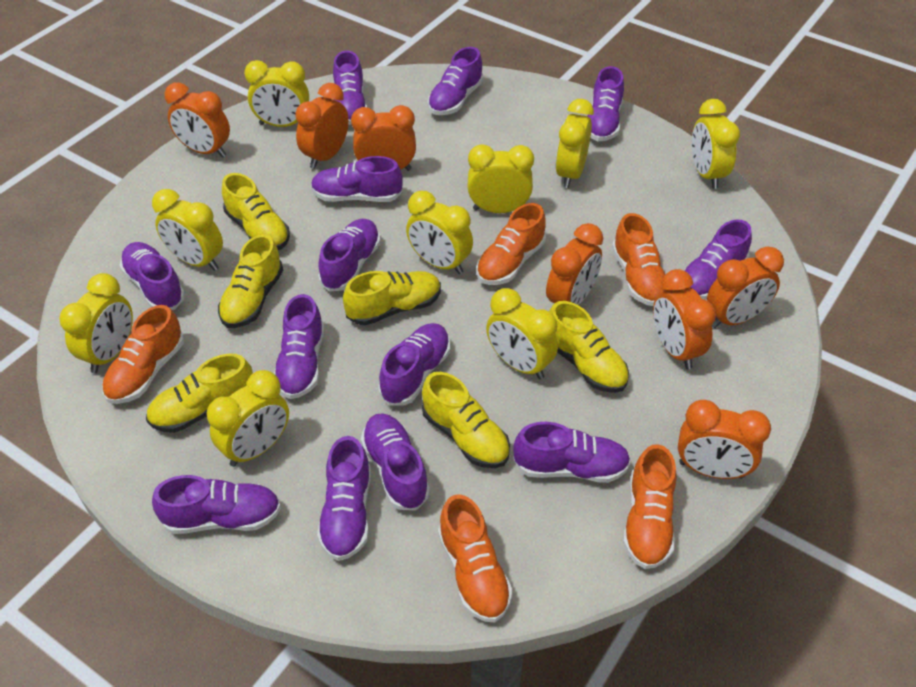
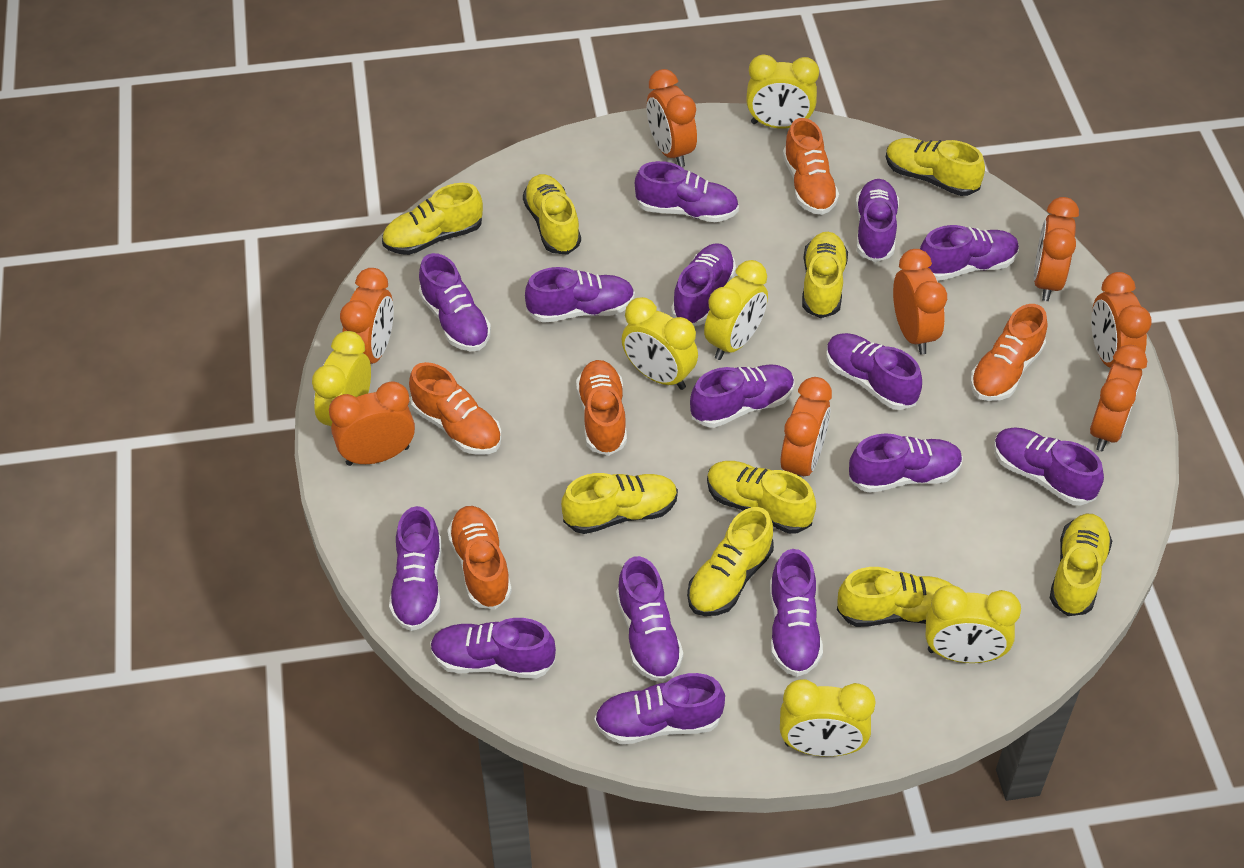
orange clock: [164,82,230,158] [295,83,349,169] [351,105,416,171] [546,223,603,305] [653,269,716,369] [678,400,771,479] [707,247,784,328] = 7 -> [329,381,415,466] [340,268,394,364] [647,69,697,167] [780,377,832,477] [893,249,947,354] [1034,197,1079,301] [1090,345,1147,451] [1091,272,1152,368] = 8
purple shoe: [119,242,185,310] [152,475,281,534] [274,294,324,399] [311,156,403,202] [317,436,371,561] [318,219,380,292] [333,50,367,125] [361,413,430,510] [379,323,450,405] [428,47,483,115] [513,422,631,483] [587,66,624,141] [684,220,752,300] = 13 -> [389,506,441,631] [419,253,491,351] [430,618,556,679] [525,267,635,323] [594,673,725,744] [616,556,683,682] [635,161,739,222] [671,243,736,326] [690,364,795,428] [770,549,823,677] [826,333,922,410] [849,433,963,493] [856,179,899,262] [920,225,1019,281] [994,427,1104,506] = 15
yellow clock: [59,273,133,373] [152,189,223,271] [207,370,289,467] [244,60,309,127] [406,191,473,274] [468,144,534,213] [486,288,558,379] [555,99,594,188] [692,99,740,189] = 9 -> [312,331,371,426] [621,297,698,390] [704,260,768,360] [746,54,819,129] [780,679,876,757] [926,585,1021,663] = 6
yellow shoe: [146,353,253,433] [218,234,283,328] [222,173,290,250] [343,271,441,325] [422,372,510,468] [549,301,629,393] = 6 -> [382,183,483,255] [523,174,581,255] [561,473,678,534] [687,507,774,616] [707,461,816,534] [802,232,848,318] [837,567,952,627] [886,138,985,196] [1050,514,1112,616] = 9

